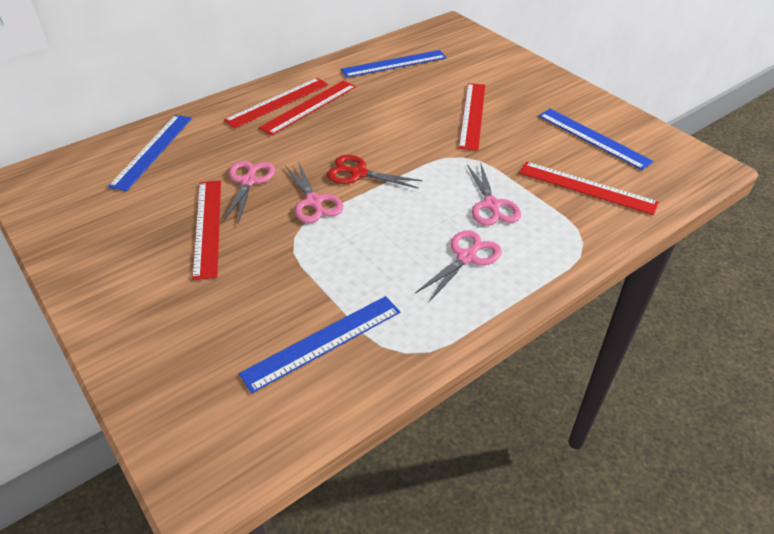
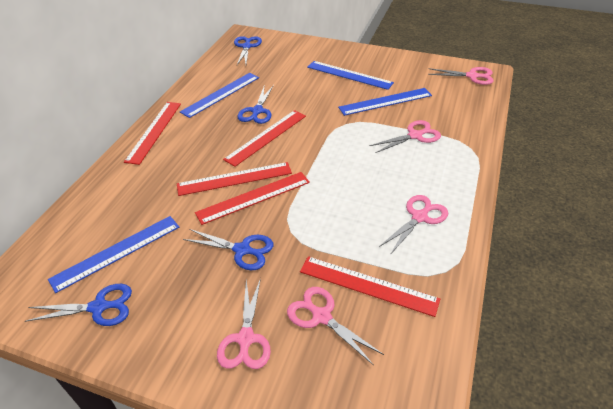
blue scissors: none = 0 -> [25,284,132,326] [183,229,273,270] [234,36,262,65] [237,85,274,124] = 4
pink scissors: [223,161,275,224] [285,162,343,223] [415,230,502,303] [467,162,521,226] = 4 -> [217,278,271,369] [287,287,384,365] [369,120,441,153] [379,195,448,255] [428,67,494,85] = 5
red scissors: [327,155,423,189] = 1 -> none = 0

